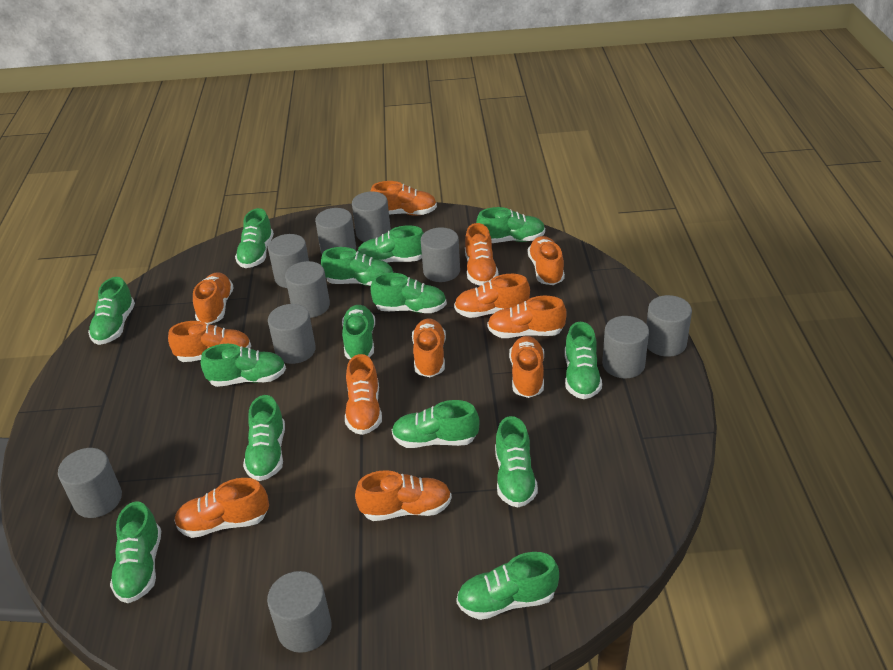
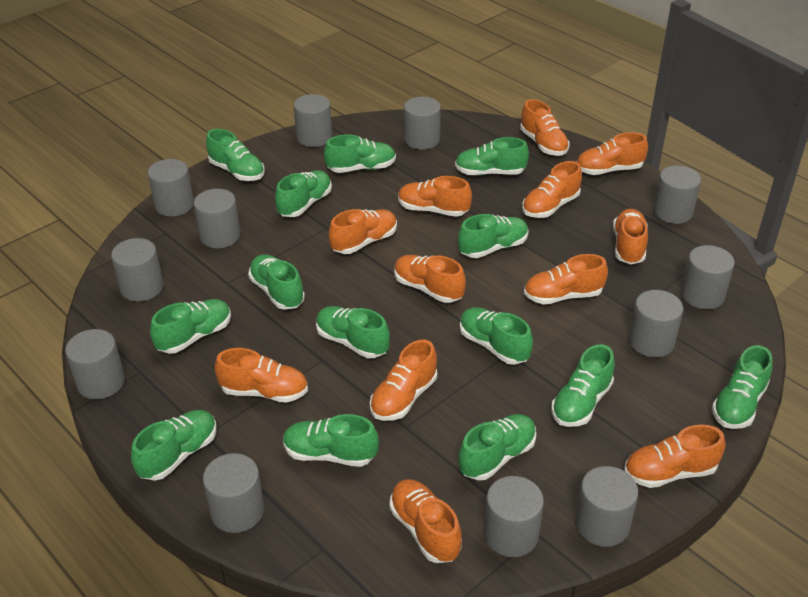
grey cylinder: [58,448,122,518] [267,571,332,653] [268,234,309,288] [268,304,316,364] [285,261,330,318] [315,208,356,254] [352,191,391,242] [421,227,460,282] [602,316,649,378] [646,295,692,357] = 10 -> [65,329,125,399] [111,238,164,302] [148,159,194,216] [194,189,240,248] [203,453,264,533] [294,94,332,147] [404,97,441,150] [484,476,544,557] [575,466,638,547] [629,290,683,357] [653,165,701,224] [681,245,735,310] = 12

